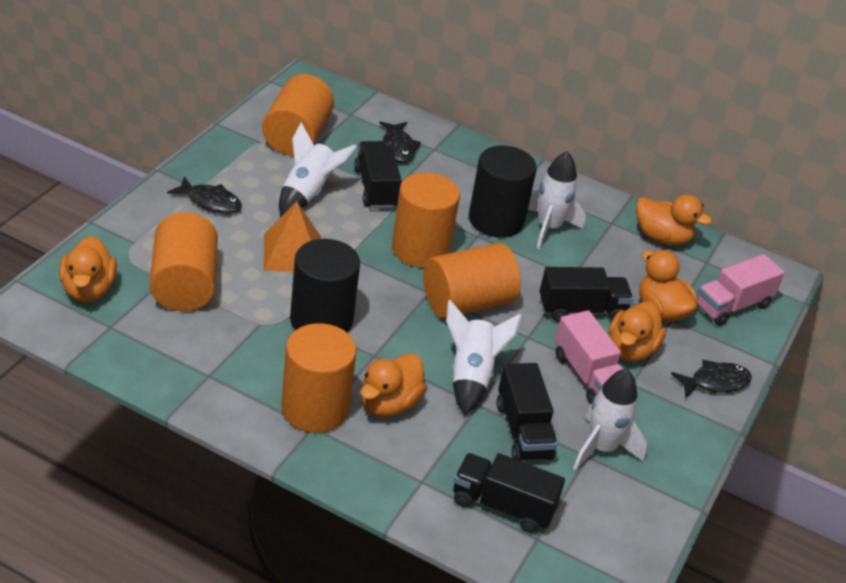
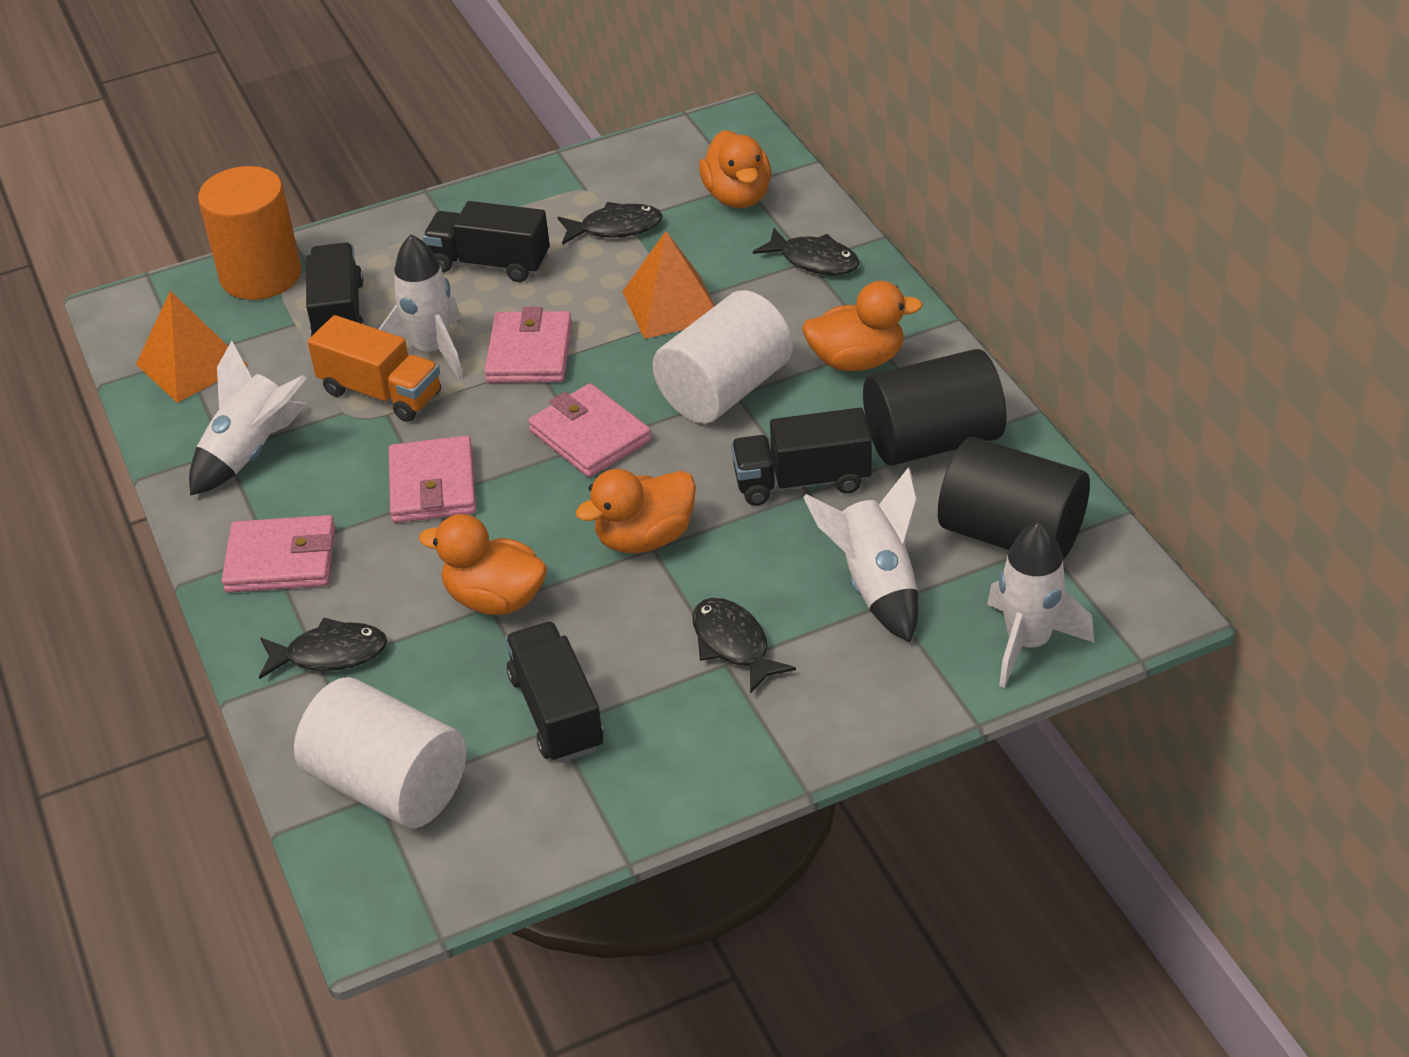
black fish: [167,176,242,214] [379,121,421,163] [671,360,752,397] = 3 -> [259,618,387,679] [557,202,663,245] [692,598,796,694] [753,228,860,275] = 4
orange cylinder: [149,212,218,311] [262,74,334,156] [281,323,357,433] [392,172,460,268] [423,243,521,318] = 5 -> [198,166,302,300] = 1
orange duck: [59,236,117,302] [361,353,426,417] [609,301,666,361] [636,194,712,245] [639,250,697,321] = 5 -> [419,514,547,615] [575,469,696,553] [699,130,771,208] [802,281,923,371] = 4
orange pyramid: [264,202,321,272] = 1 -> [136,291,248,403] [622,231,715,339] = 2
orange truck: none = 0 -> [308,315,441,422] = 1
pink truck: [555,310,623,404] [697,254,785,326] = 2 -> none = 0
pink wallet: none = 0 -> [222,515,335,593] [389,435,476,523] [484,307,572,383] [528,383,651,477] = 4
white cylinder: none = 0 -> [294,677,467,828] [653,290,793,424] = 2

